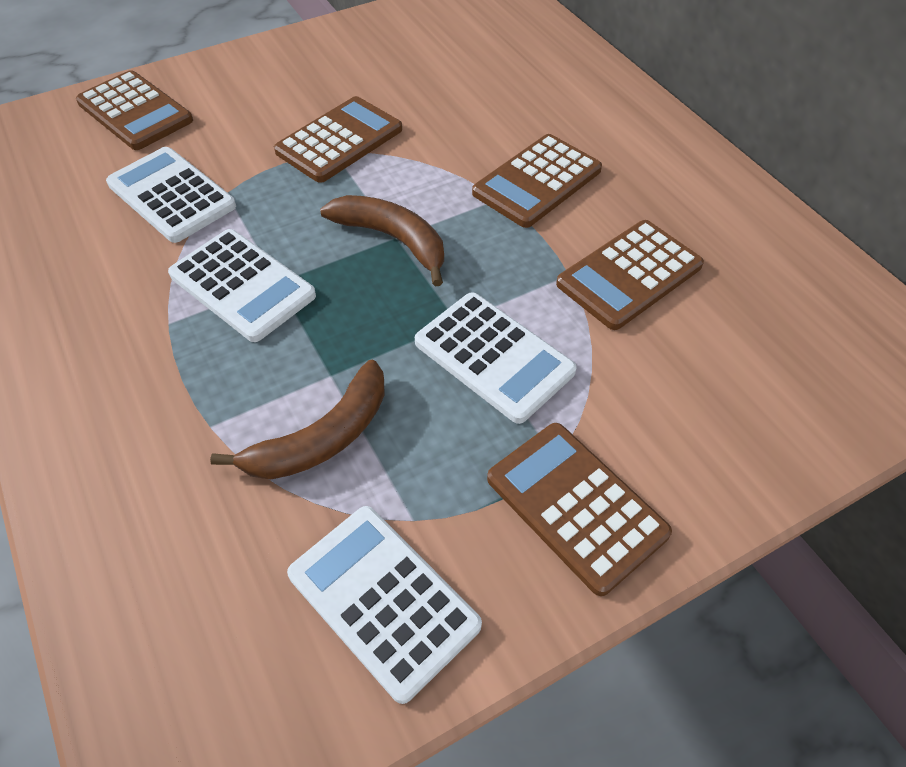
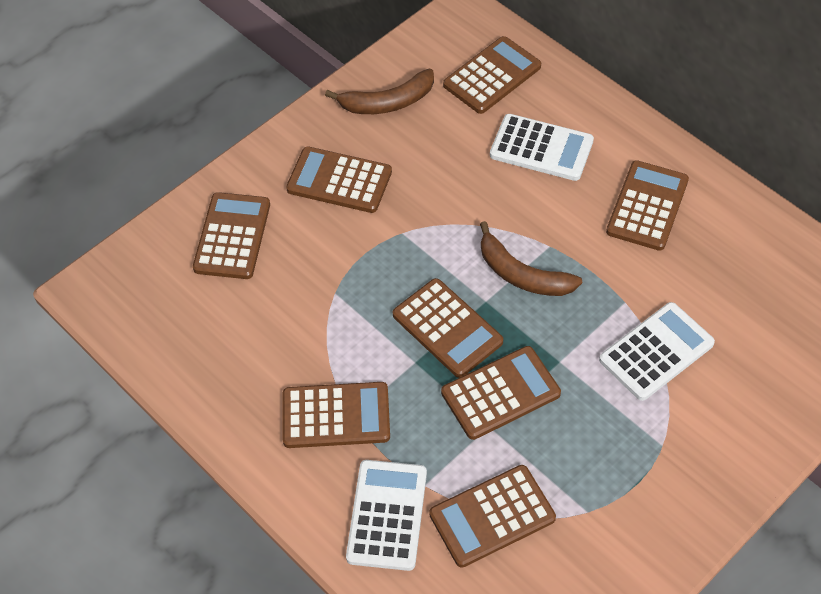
brown calculator: [76,70,193,150] [274,96,402,183] [472,134,602,228] [487,423,672,596] [556,220,704,330] = 5 -> [193,192,270,279] [283,382,390,448] [286,146,392,213] [393,278,503,378] [429,465,556,568] [441,346,561,440] [443,36,541,114] [606,160,689,251] = 8
white calculator: [106,147,236,243] [168,229,316,342] [287,506,482,704] [415,292,577,424] = 4 -> [346,460,427,571] [490,114,594,181] [599,302,715,401] = 3

